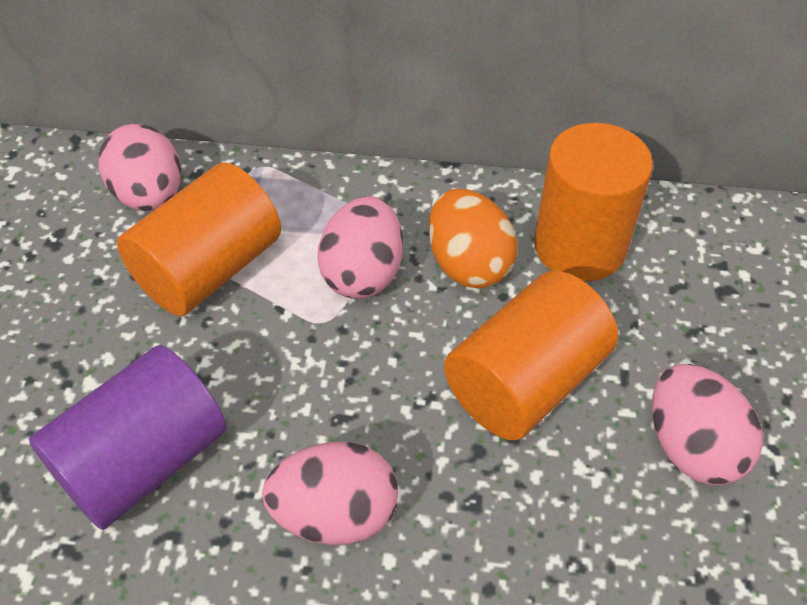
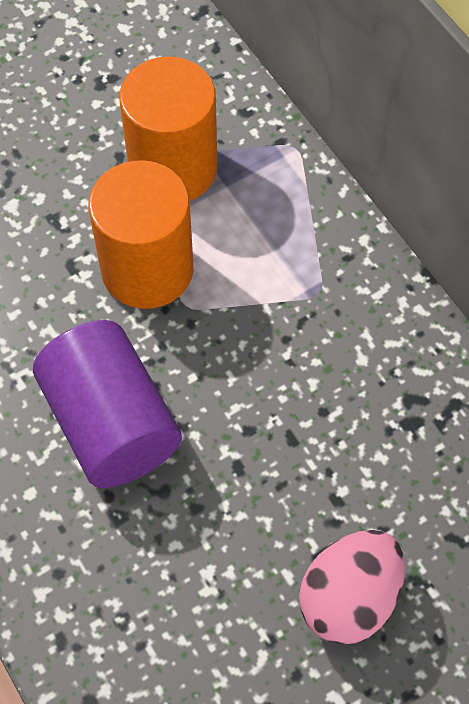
orange cylinder: [117,162,281,316] [444,271,618,440] [534,123,653,281] = 3 -> [88,160,193,309] [119,56,217,201] = 2
orange egg: [428,189,517,288] = 1 -> none = 0
pink egg: [99,124,181,211] [262,442,398,545] [317,196,403,299] [652,364,763,485] = 4 -> [299,530,405,645] = 1

